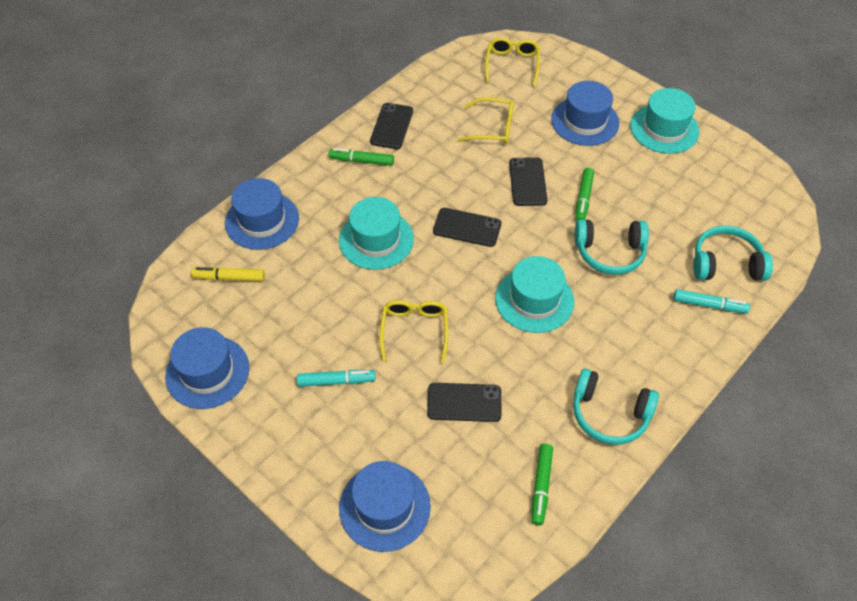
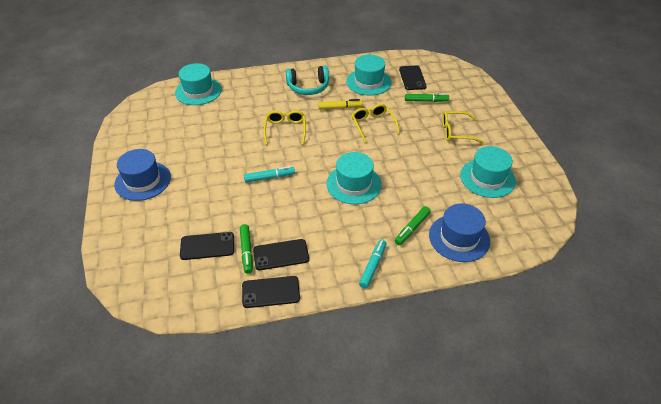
blue hat: [165,327,249,409] [225,178,299,250] [339,461,431,552] [551,81,619,146] = 4 -> [114,149,171,201] [429,203,490,262] = 2
turquoise hat: [339,197,414,270] [495,256,574,333] [630,88,699,154] = 3 -> [175,63,222,105] [326,152,382,204] [346,55,392,96] [460,146,516,198] = 4
turquoise headphones: [573,368,659,445] [575,219,649,275] [693,226,773,281] = 3 -> [286,66,329,95] = 1

